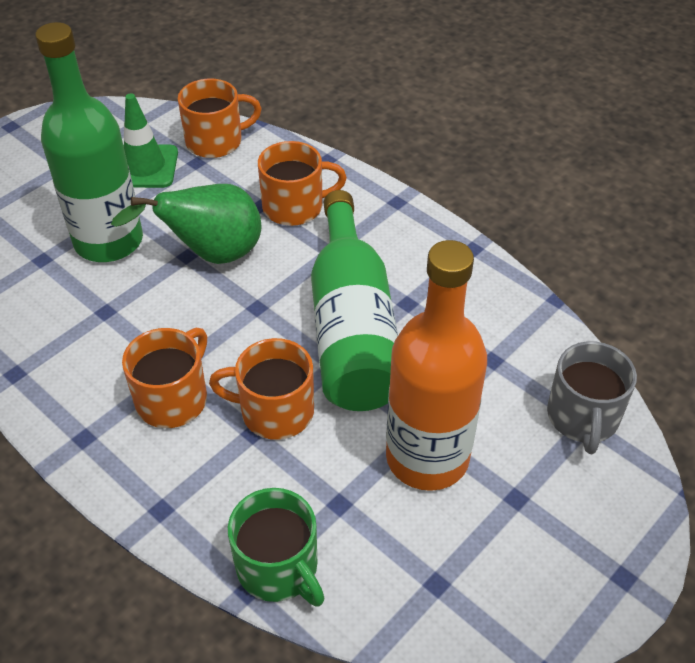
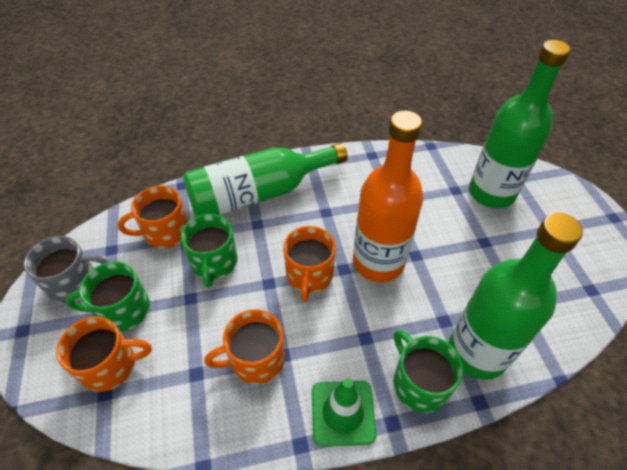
green bottle: [35,22,143,262] [311,190,398,411] = 2 -> [183,143,348,217] [449,213,583,380] [469,40,571,208] = 3
green mug: [228,488,324,606] = 1 -> [66,262,150,332] [181,214,238,288] [393,330,463,413] = 3
green pear: [111,184,261,264] = 1 -> none = 0

